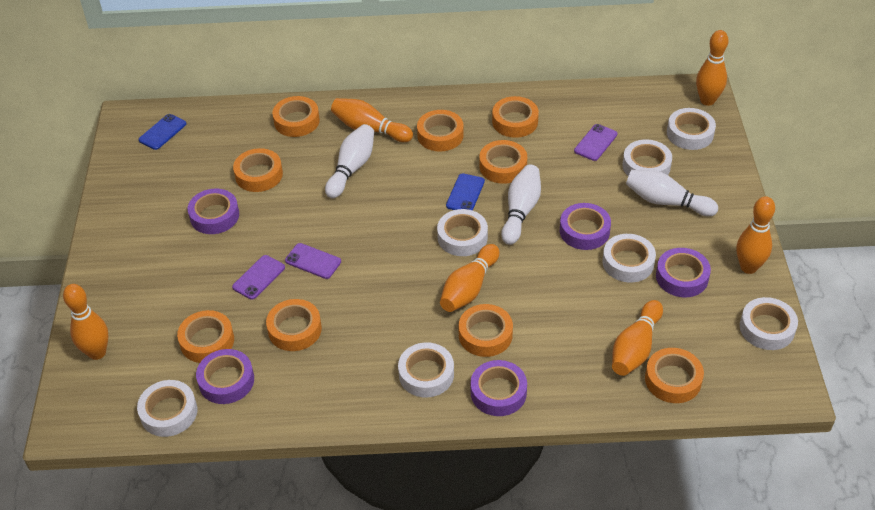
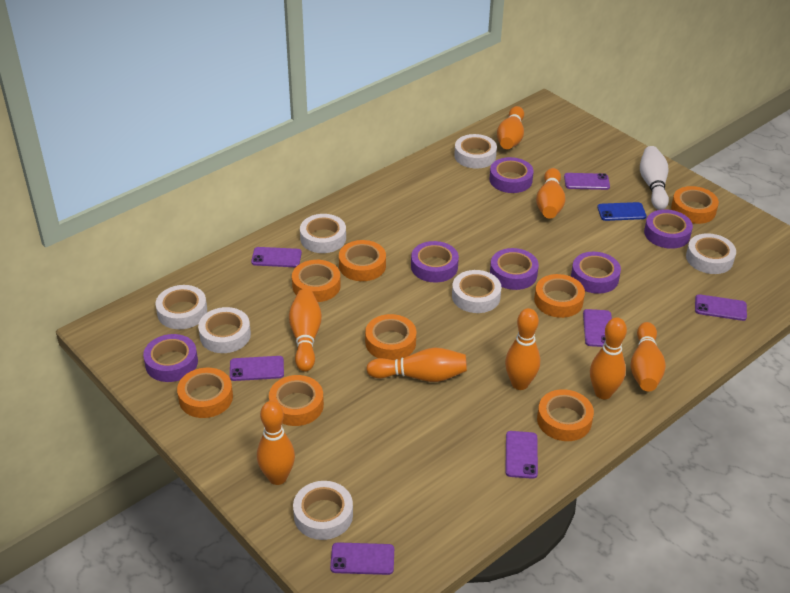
blue phone: [138,114,186,150] [446,173,485,211] = 2 -> [597,202,646,221] = 1
orange bowling pin: [63,284,109,360] [331,98,413,142] [440,244,499,312] [612,300,663,376] [696,30,728,106] [736,196,775,274] = 6 -> [257,401,295,485] [289,289,322,372] [366,348,467,382] [497,106,524,149] [505,308,540,390] [536,168,565,219] [590,318,627,399] [630,322,666,392] = 8
orange tape: [177,310,234,363] [233,148,283,192] [266,299,322,351] [272,96,320,137] [417,110,464,152] [459,304,513,357] [479,140,527,184] [492,96,539,138] [645,348,704,403] = 9 -> [177,368,233,418] [269,375,324,426] [292,260,341,302] [339,240,386,281] [365,314,416,360] [534,274,585,318] [537,389,594,441] [671,186,719,224] = 8
purple phone: [232,255,285,300] [285,243,341,279] [574,124,617,161] = 3 -> [230,356,284,381] [251,247,302,267] [330,542,394,575] [505,431,538,479] [564,173,610,190] [583,309,612,347] [695,294,747,321] = 7
purple tape: [188,189,239,234] [196,349,254,404] [470,360,527,416] [560,203,611,250] [656,248,711,297] = 5 -> [143,334,198,382] [411,241,459,283] [490,157,534,193] [490,248,539,290] [571,252,621,294] [644,209,693,249] = 6
white bowling pin: [325,124,374,198] [501,164,541,245] [626,170,718,216] = 3 -> [640,146,669,210] = 1

